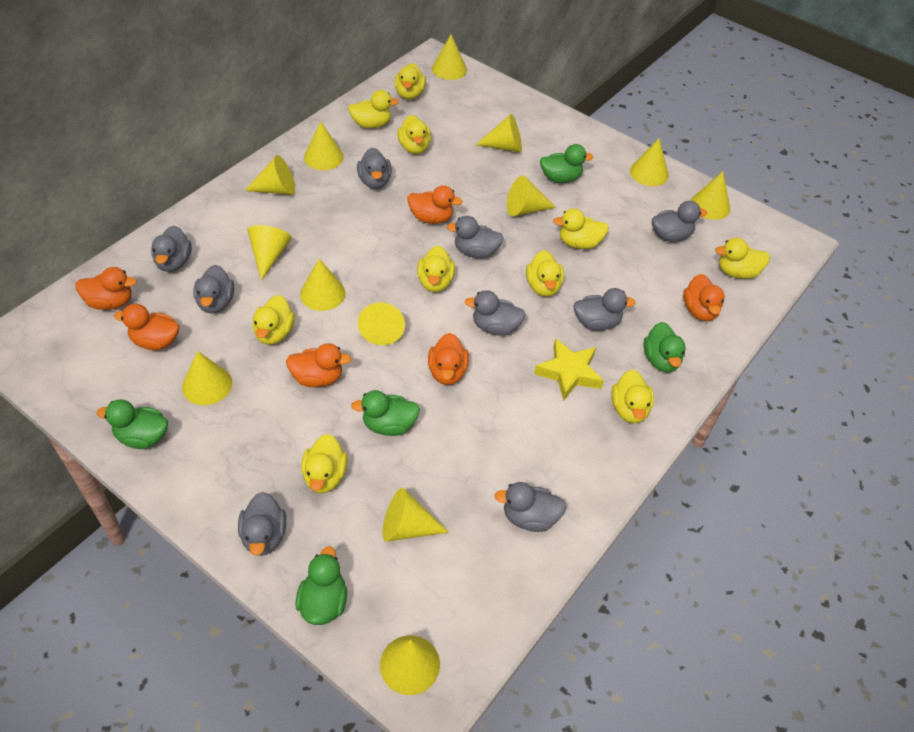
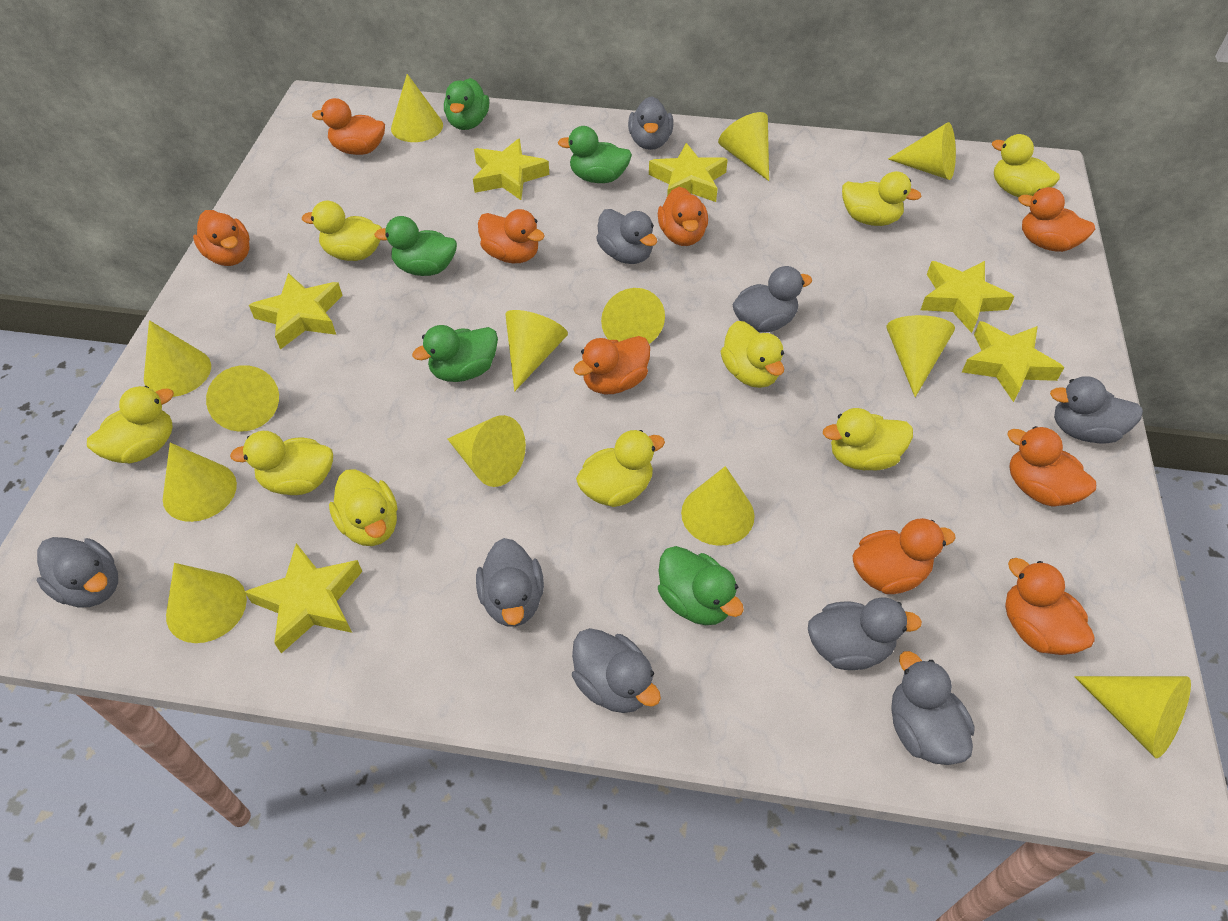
orange duck: [76,267,137,310] [114,304,179,350] [286,343,352,387] [408,185,462,224] [428,333,469,385] [683,274,725,321] = 6 -> [193,210,250,266] [312,98,385,155] [478,209,545,263] [573,336,650,394] [658,187,708,246] [853,518,956,594] [1005,558,1095,655] [1007,426,1096,507] [1018,187,1095,252] = 9
yellow duck: [252,295,295,344] [301,434,348,493] [348,90,399,128] [394,63,426,99] [397,115,431,154] [417,246,455,292] [526,250,564,296] [553,208,609,249] [611,370,654,423] [715,238,770,279] = 10 -> [87,386,174,463] [230,431,333,495] [302,201,382,261] [329,469,397,546] [576,430,665,507] [721,321,784,388] [823,408,913,470] [842,171,922,226] [992,134,1060,197] = 9
yellow star: [534,338,604,401] = 1 -> [245,543,362,653] [249,273,343,349] [473,138,549,200] [649,143,728,202] [921,261,1015,333] [962,321,1065,402] = 6

